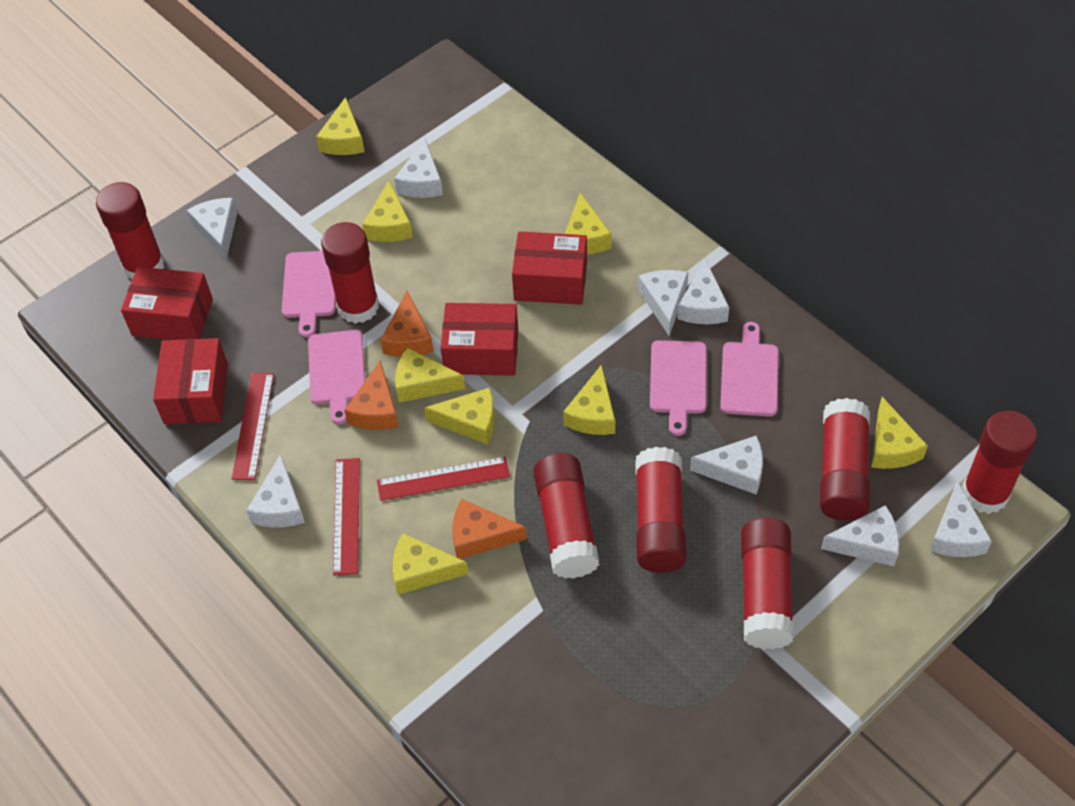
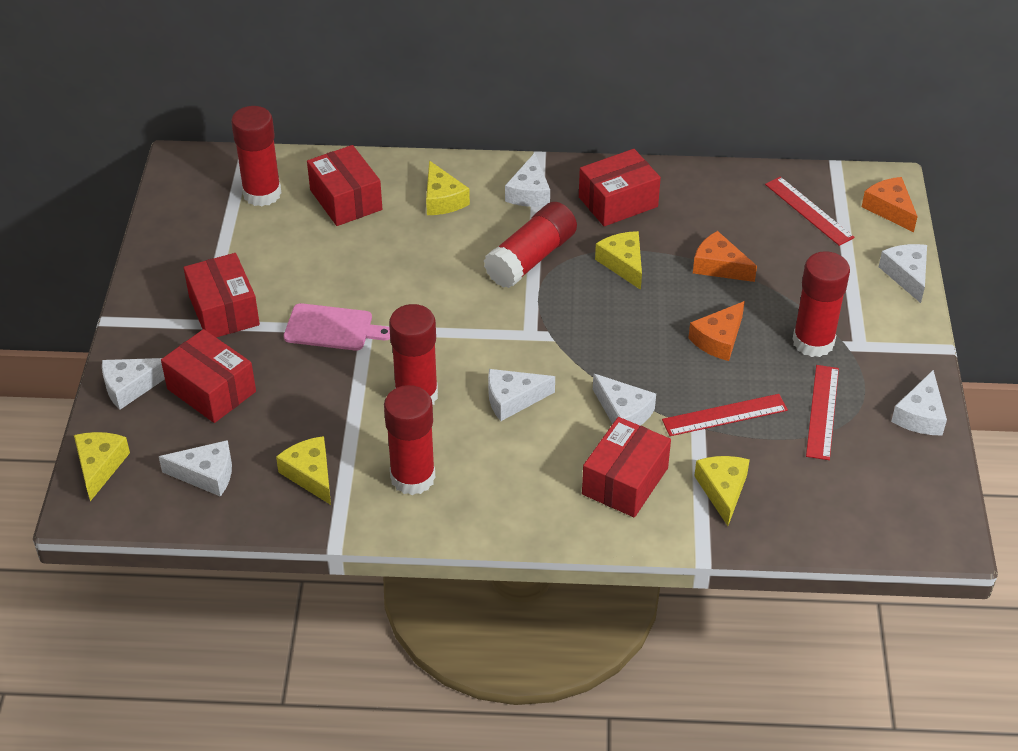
pink cutting board: [282,251,336,338] [308,330,365,425] [650,340,707,436] [720,322,779,417] = 4 -> [284,303,390,351] = 1
red box: [121,267,213,340] [153,338,228,424] [441,303,518,376] [512,231,587,305] = 4 -> [161,329,256,423] [184,253,260,337] [307,145,382,226] [579,149,661,226] [582,417,671,517] = 5
red glue stick: [96,182,165,279] [321,222,379,324] [533,453,600,579] [635,447,686,572] [741,518,794,649] [820,398,870,521] [962,410,1037,514] = 7 -> [231,106,281,207] [384,385,435,495] [389,304,438,405] [483,202,577,288] [792,251,850,357] = 5
white cheese: [187,198,238,259] [246,454,305,527] [394,138,443,198] [638,270,688,336] [677,258,729,324] [690,435,763,495] [821,505,899,566] [930,481,992,557] = 8 -> [102,358,165,410] [159,440,232,497] [488,369,555,421] [505,153,550,207] [593,373,656,426] [879,244,927,303] [891,370,947,435] = 7
yellow cheese: [316,97,365,155] [362,181,413,242] [393,533,468,595] [395,347,465,403] [424,388,495,445] [563,364,615,435] [565,193,612,254] [871,397,928,469] = 8 -> [74,432,130,501] [276,436,331,505] [426,161,470,215] [595,231,642,290] [694,456,750,526] = 5

